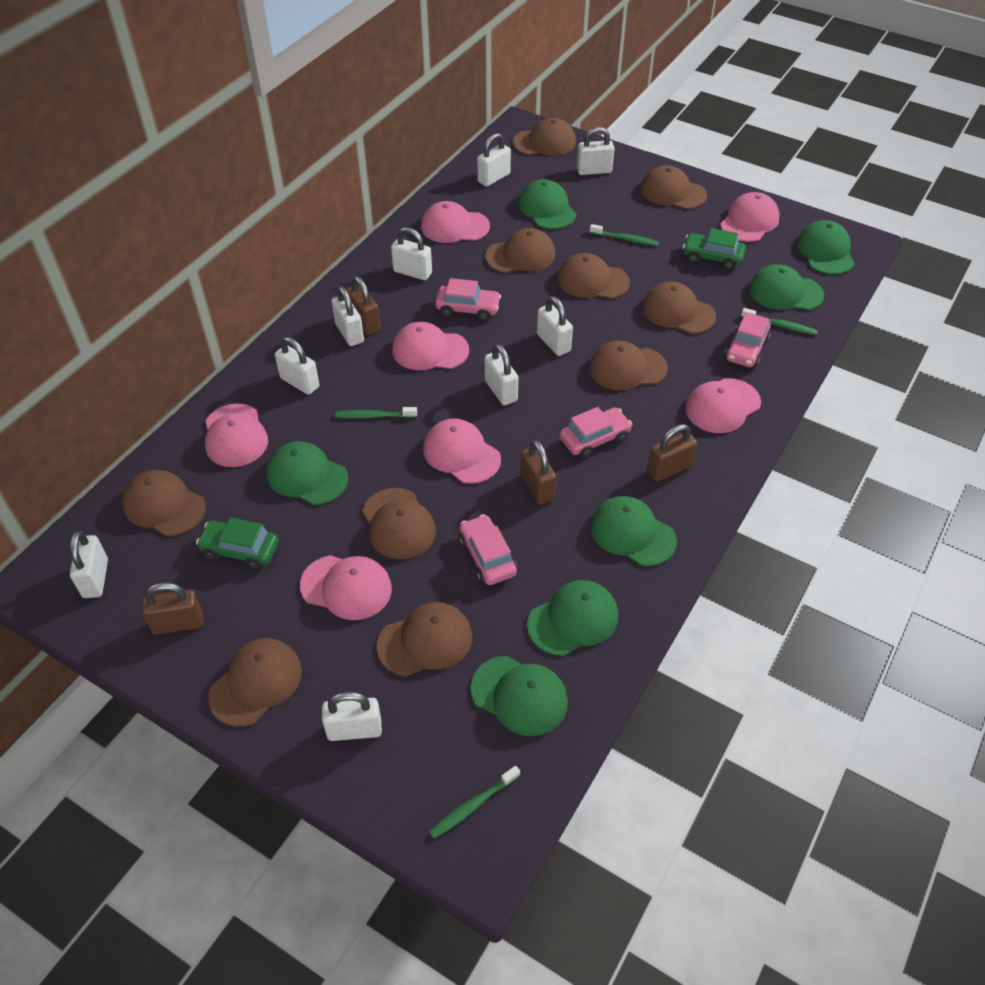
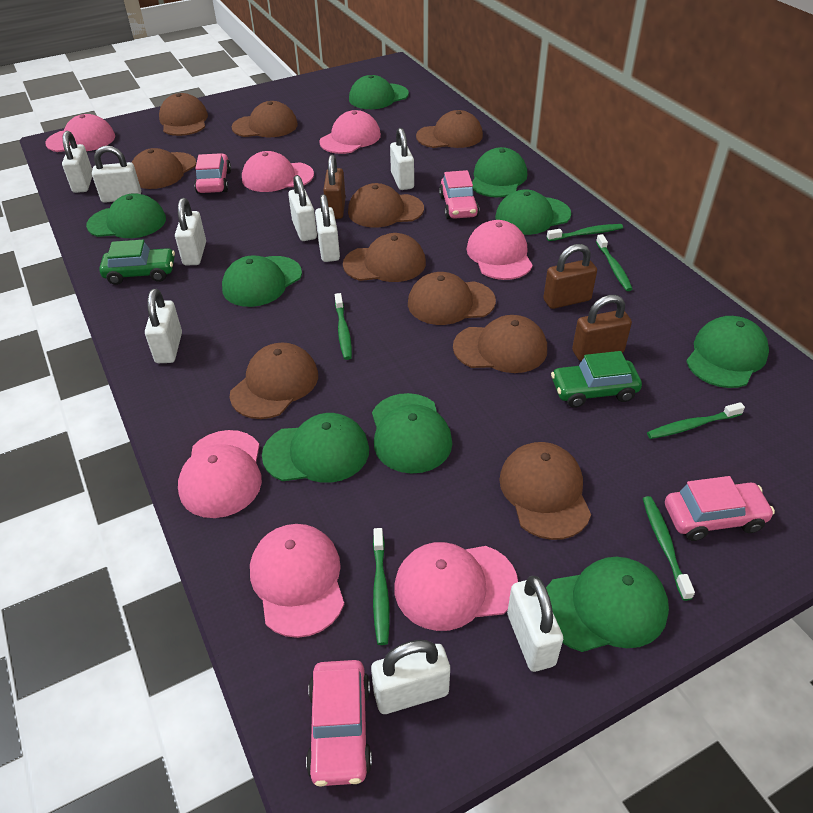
brown padlock: [142,582,203,635] [346,276,381,335] [520,440,556,505] [647,424,697,481] = 4 -> [323,155,346,219] [543,244,597,309] [572,295,632,361] = 3
green cap: [267,441,348,505] [471,656,568,736] [518,179,576,229] [527,580,618,656] [590,496,677,566] [749,264,824,310] [797,220,855,275] = 7 -> [86,193,166,238] [222,255,302,307] [262,413,369,483] [349,75,409,109] [372,393,452,473] [472,147,527,197] [495,189,571,235] [546,557,669,652] [686,316,769,388] = 9
green toothbrush: [335,407,417,418] [429,766,520,839] [590,224,659,246] [741,308,818,335] = 4 -> [335,293,352,360] [373,528,390,645] [547,224,623,241] [596,234,632,291] [643,496,695,601] [647,402,745,439] = 6

